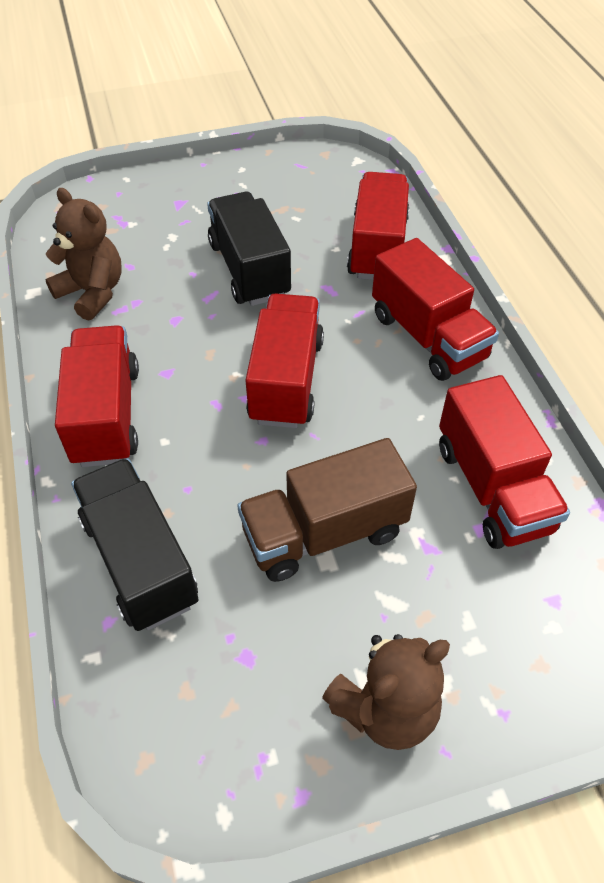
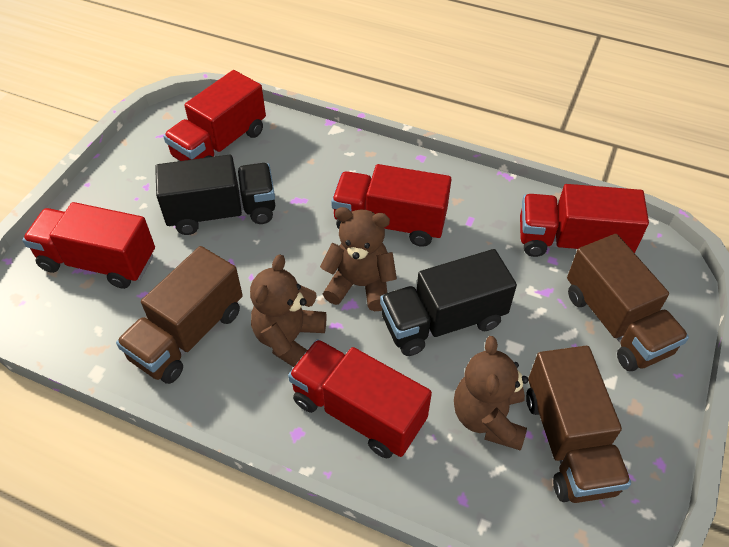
brown teddy bear: [45,188,122,321] [322,634,450,750] = 2 -> [250,254,327,367] [320,207,397,311] [454,336,529,450] = 3
brown truck: [237,438,417,582] = 1 -> [116,246,243,384] [526,346,631,503] [567,234,689,371] = 3

